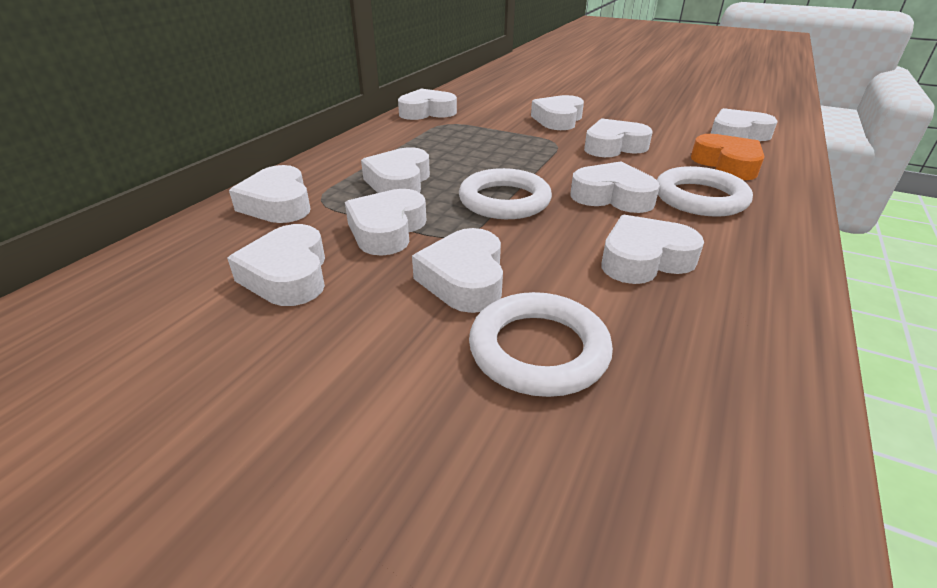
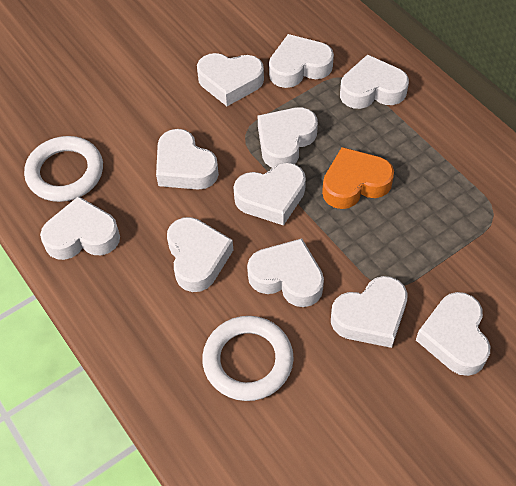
white ring: [459,168,552,219] [469,292,613,397] [657,166,753,217] = 3 -> [24,136,103,202] [202,316,294,401] = 2

